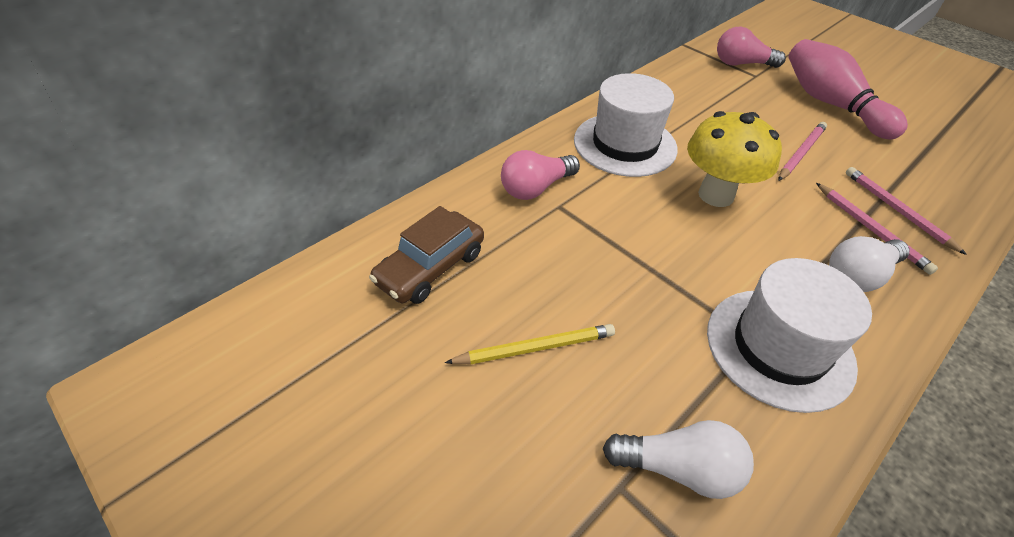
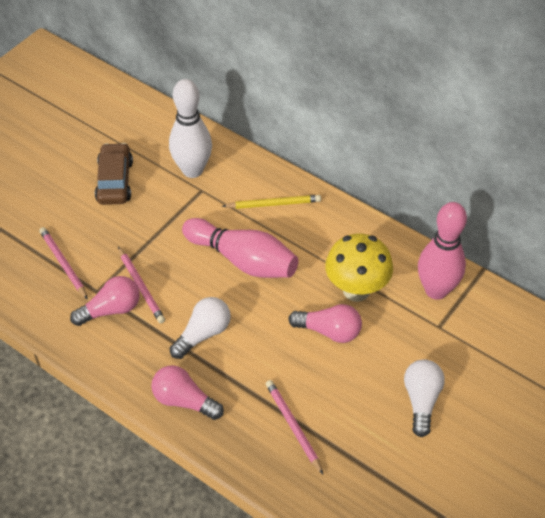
pink bowling pin: [788,39,908,140] = 1 -> [182,218,298,278] [418,202,467,300] = 2
pink light bulb: [501,150,580,200] [717,27,786,68] = 2 -> [70,276,140,326] [151,365,224,420] [288,304,362,343] = 3
white bowling pin: none = 0 -> [169,79,212,178] = 1
white hat: [574,73,678,177] [707,258,872,413] = 2 -> none = 0

